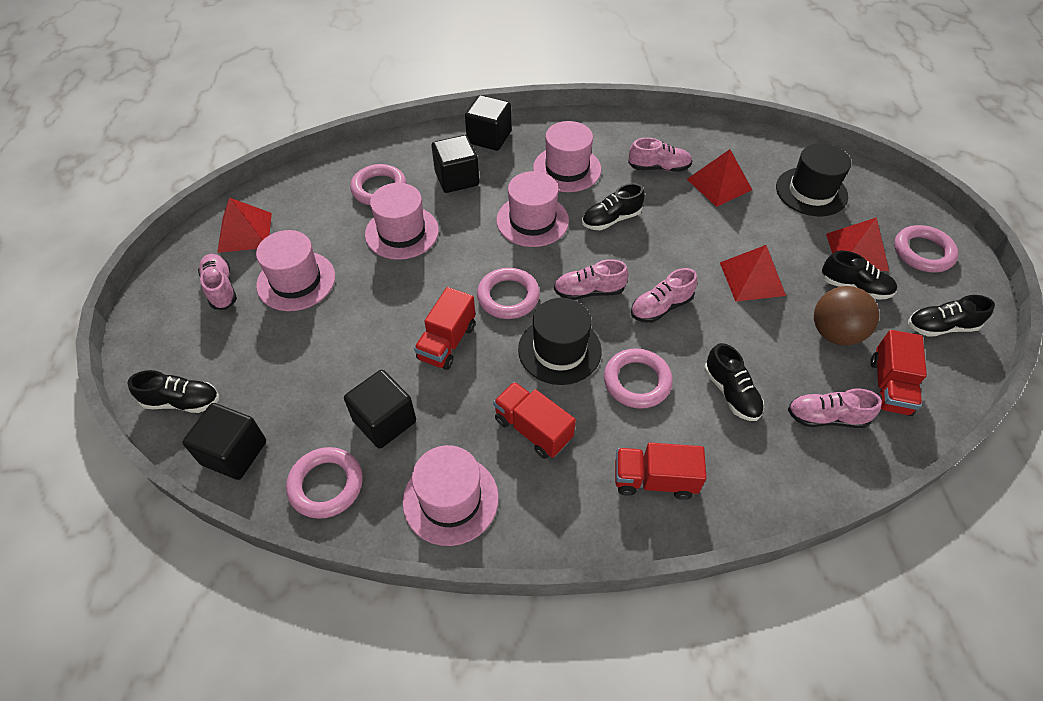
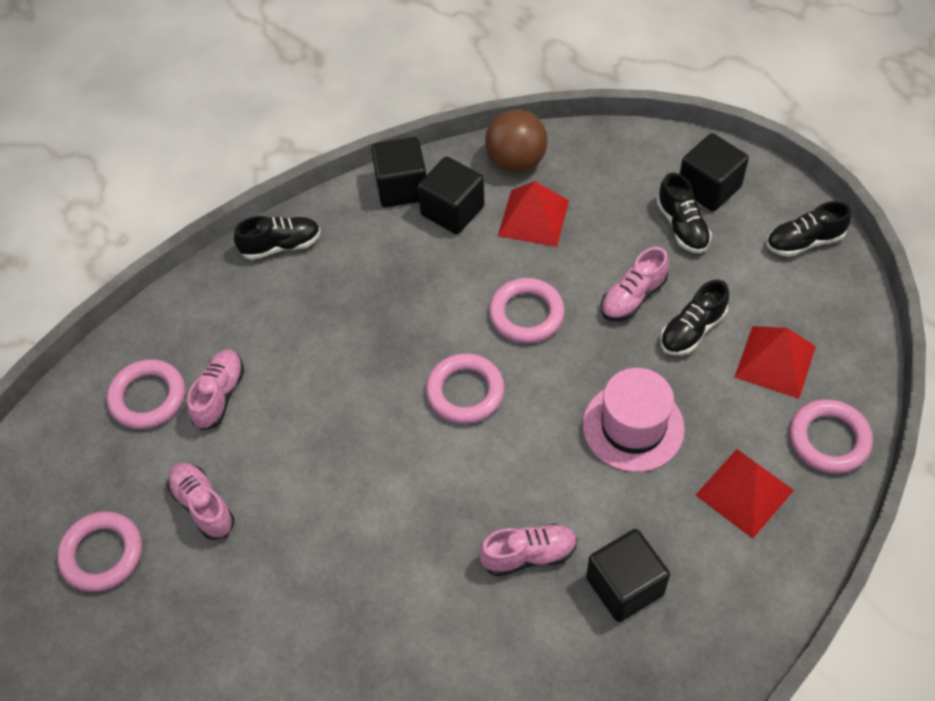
black hat: [518,298,602,385] [776,143,851,216] = 2 -> none = 0
black shoe: [128,370,219,413] [582,183,645,230] [704,343,764,421] [821,251,897,300] [908,295,995,337] = 5 -> [234,216,321,260] [657,173,712,253] [660,280,729,356] [766,201,852,257] = 4
pink hat: [256,230,335,311] [365,183,439,260] [403,445,499,546] [496,171,569,247] [533,121,601,192] = 5 -> [583,368,685,472] = 1
pink shoe: [198,254,237,310] [554,259,628,300] [628,138,692,172] [631,268,697,323] [788,388,882,428] = 5 -> [167,463,234,540] [187,349,244,430] [479,524,577,576] [601,247,669,321] = 4
red pyramid: [217,197,272,253] [687,149,752,207] [720,245,786,302] [826,217,889,271] = 4 -> [498,181,569,247] [696,449,794,539] [735,326,816,399] = 3
red truck: [414,287,475,370] [493,382,576,459] [615,443,707,500] [871,330,927,416] = 4 -> none = 0

